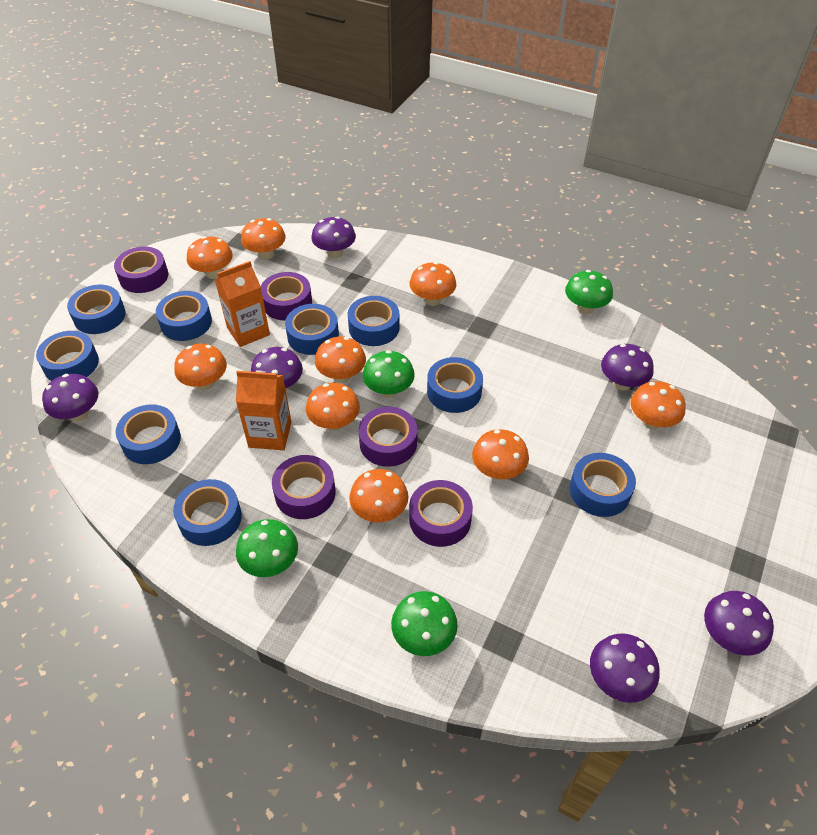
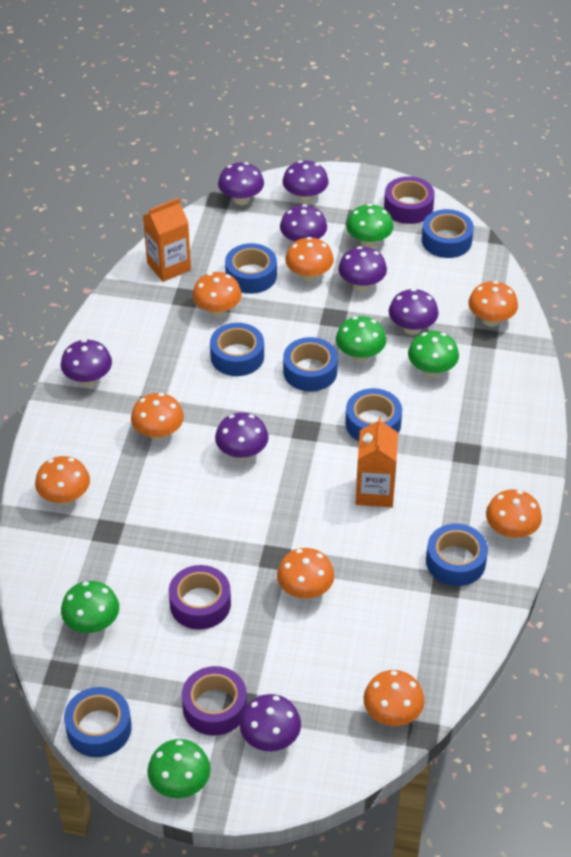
blue tape: [36,331,99,381] [67,285,126,334] [116,404,181,464] [156,291,212,341] [173,479,242,546] [285,304,339,355] [348,296,400,346] [427,357,483,413] [570,453,636,517] = 9 -> [64,687,132,757] [210,323,264,376] [225,243,277,294] [283,337,338,392] [345,388,402,441] [422,209,474,258] [426,524,488,586] = 7
green mushroom: [236,519,298,577] [362,350,415,398] [391,591,458,656] [565,270,613,314] = 4 -> [61,581,119,633] [147,739,211,798] [336,316,386,362] [346,204,394,248] [408,331,459,377] = 5
orange mushroom: [174,344,227,390] [187,236,233,279] [241,218,286,260] [306,383,360,431] [315,336,366,383] [349,469,408,523] [410,262,456,306] [472,429,529,479] [630,381,686,429] = 9 -> [35,456,90,505] [131,393,184,441] [192,272,242,317] [277,548,334,599] [285,237,334,282] [363,670,425,726] [468,281,518,327] [486,490,542,539] = 8
purple mushroom: [42,374,98,422] [251,347,303,391] [311,216,356,258] [590,633,660,703] [601,344,654,391] [704,591,774,656] = 6 -> [61,339,112,386] [215,412,269,461] [218,162,264,205] [239,694,301,751] [280,204,327,242] [282,160,329,203] [338,246,387,291] [389,288,439,335] = 8
purple tape: [114,247,168,293] [261,272,312,320] [272,455,336,519] [359,407,417,467] [409,480,473,547] = 5 -> [169,565,231,630] [182,666,247,736] [384,176,435,224] = 3

